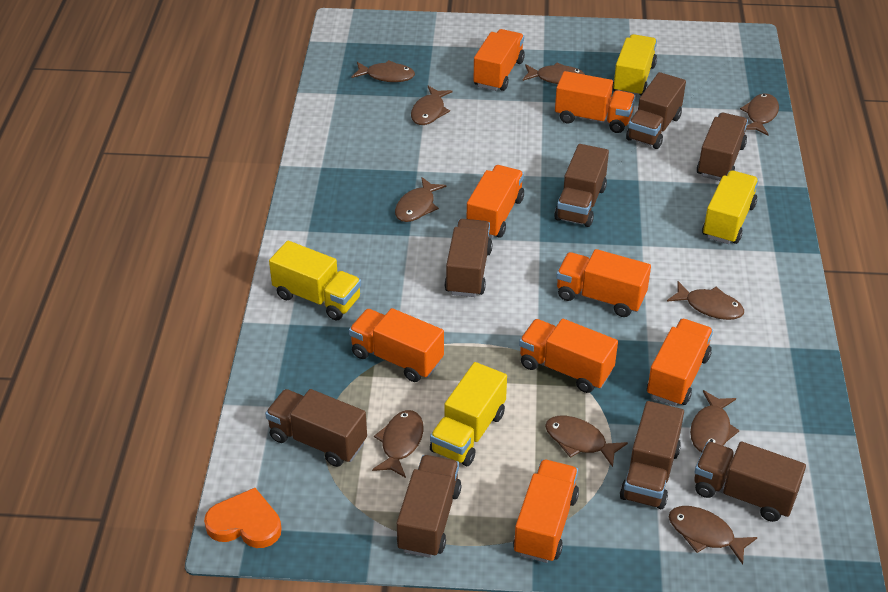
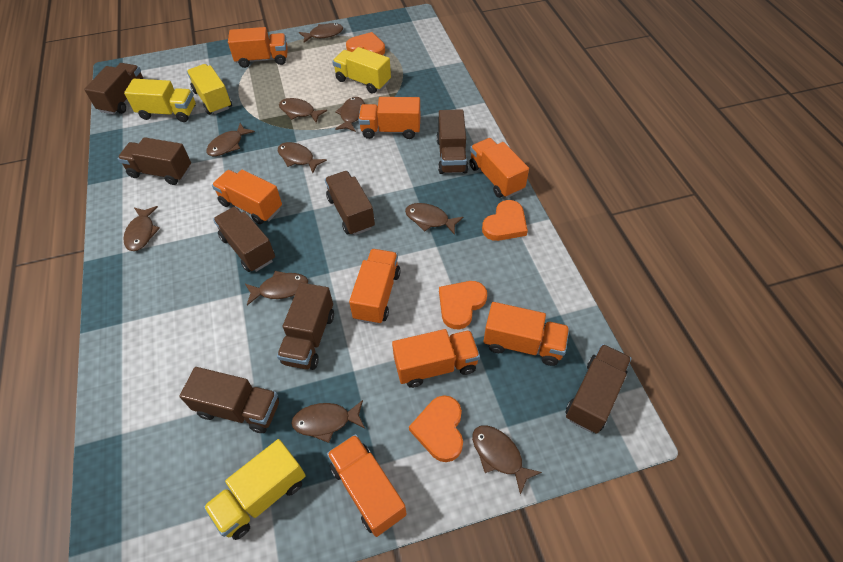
orange heart: [204,488,282,548] = 1 -> [346,32,385,55] [409,396,463,462] [439,281,487,329] [482,200,528,241] = 4

